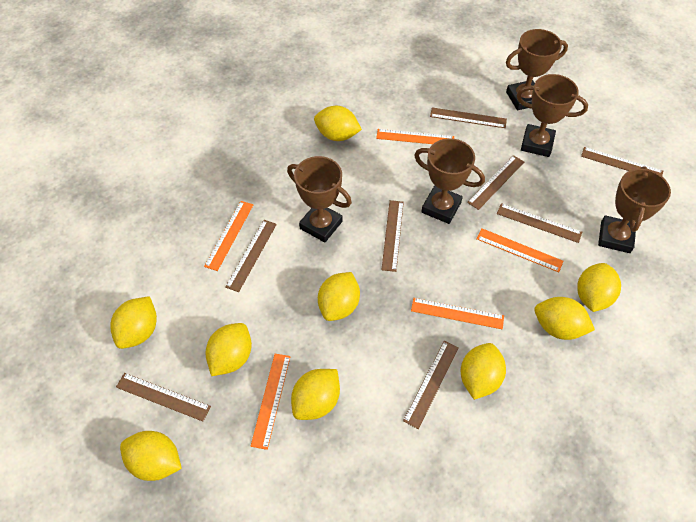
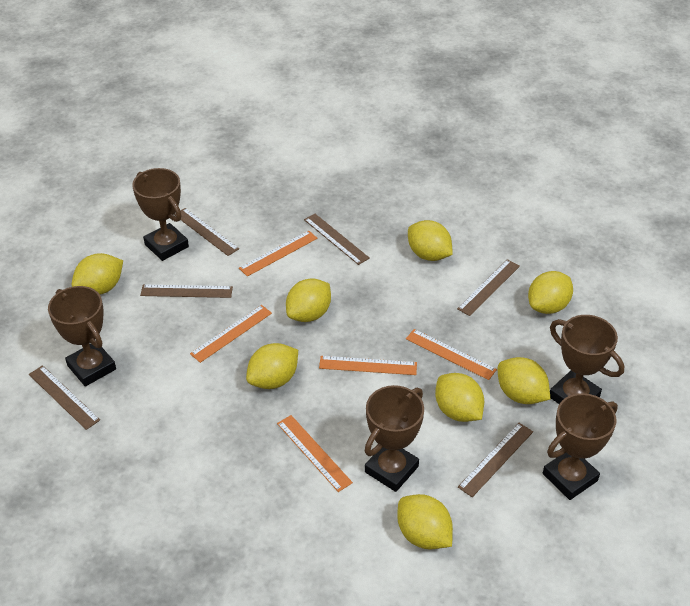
brown ruler: [116,373,211,421] [225,220,277,292] [381,200,404,272] [403,341,459,429] [430,108,507,128] [467,155,524,210] [497,203,582,243] [581,147,663,176] = 8 -> [29,365,100,430] [140,284,233,298] [174,208,239,256] [304,214,370,265] [457,259,520,316] [458,423,533,497] = 6
yellow lemon: [110,296,157,349] [120,431,182,481] [205,323,252,376] [291,369,340,420] [314,106,362,141] [318,272,360,321] [461,343,506,400] [535,297,595,340] [577,263,621,312] = 9 -> [72,253,123,295] [246,343,298,389] [286,278,331,322] [397,494,453,549] [408,220,453,261] [435,373,484,422] [498,357,550,404] [528,271,573,314] = 8

